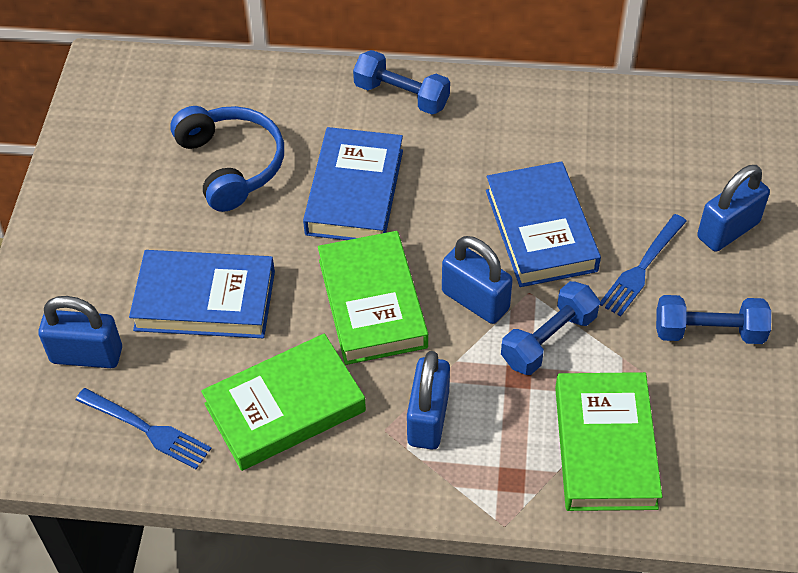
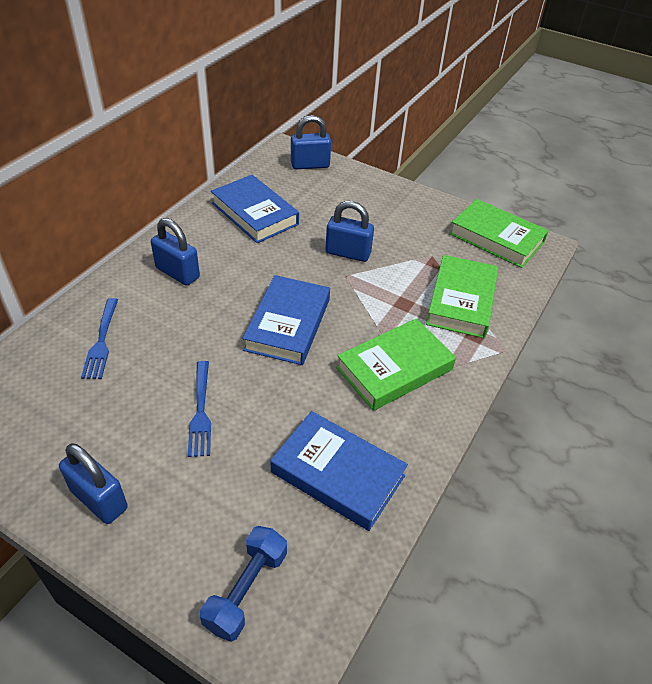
blue dumbbell: [353,50,450,115] [501,281,600,375] [656,295,771,344] = 3 -> [200,526,287,642] = 1
blue headphones: [170,106,284,212] = 1 -> none = 0

